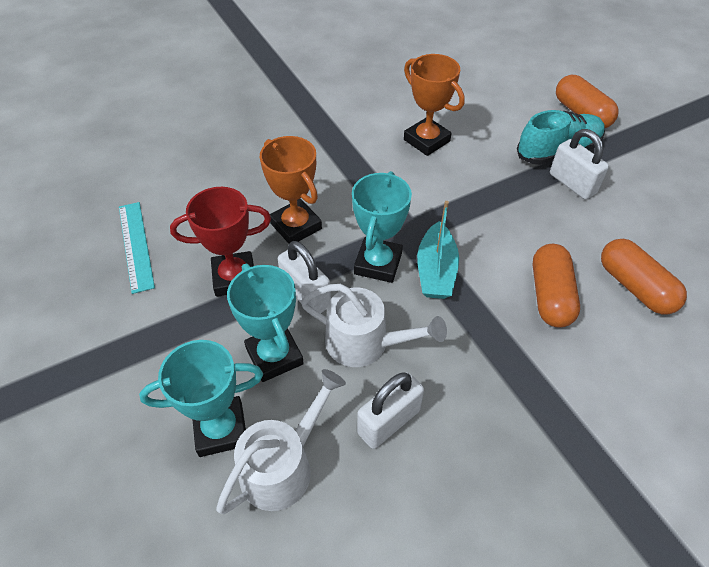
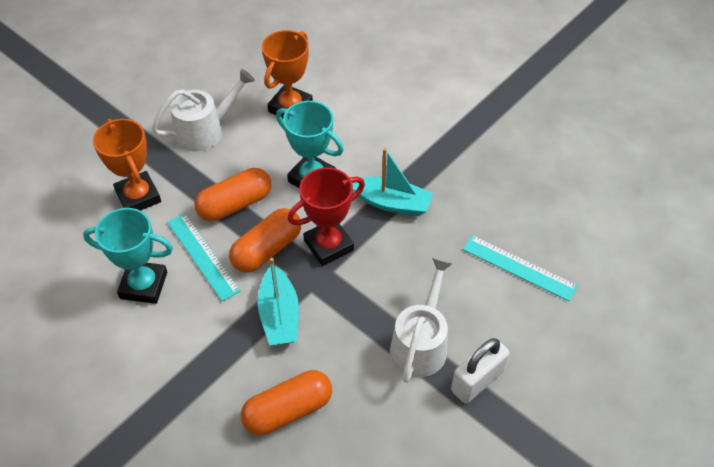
turquoise boat: [417,201,459,299] = 1 -> [258,258,299,345] [352,148,433,216] = 2
turquoise ruler: [119,202,155,294] = 1 -> [167,213,241,302] [463,235,578,301] = 2
turquoise shoe: [517,110,605,165] = 1 -> none = 0
turquoise trophy: [139,340,263,457] [227,264,304,382] [352,171,412,283] = 3 -> [83,208,173,304] [276,101,344,188] = 2
white padlock: [278,241,331,313] [357,372,424,449] [550,129,609,200] = 3 -> [451,338,510,404] = 1

